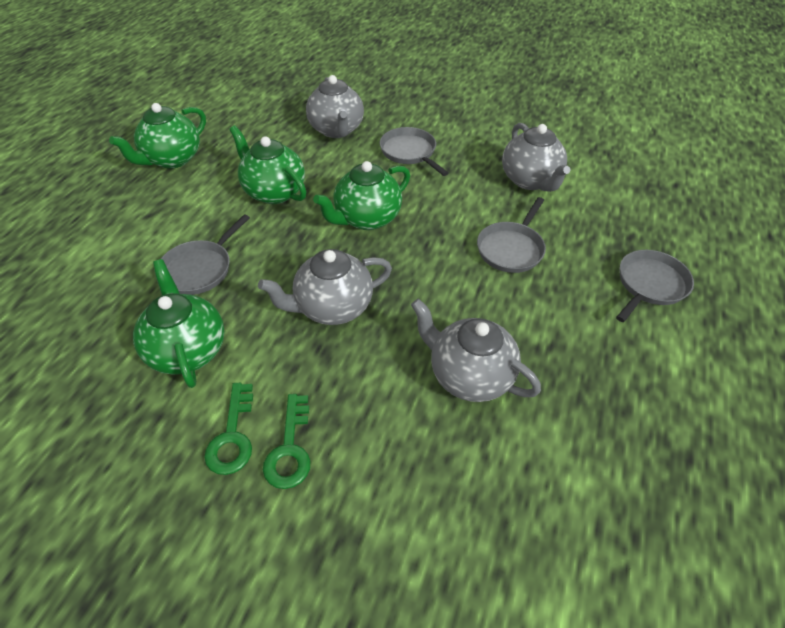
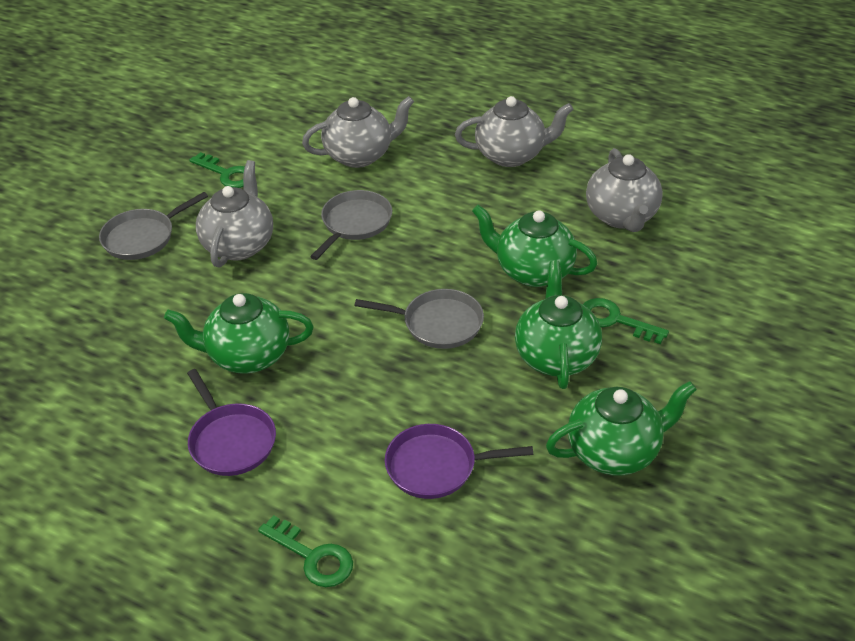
green key: [204,383,253,475] [263,394,311,489] = 2 -> [189,152,245,188] [258,515,353,587] [583,298,669,344] = 3
grey pan: [161,214,250,295] [380,127,449,176] [477,197,546,273] [616,250,694,322] = 4 -> [99,192,208,260] [310,190,392,260] [354,289,484,349] = 3
purple pan: none = 0 -> [187,369,276,476] [385,424,533,499] = 2

